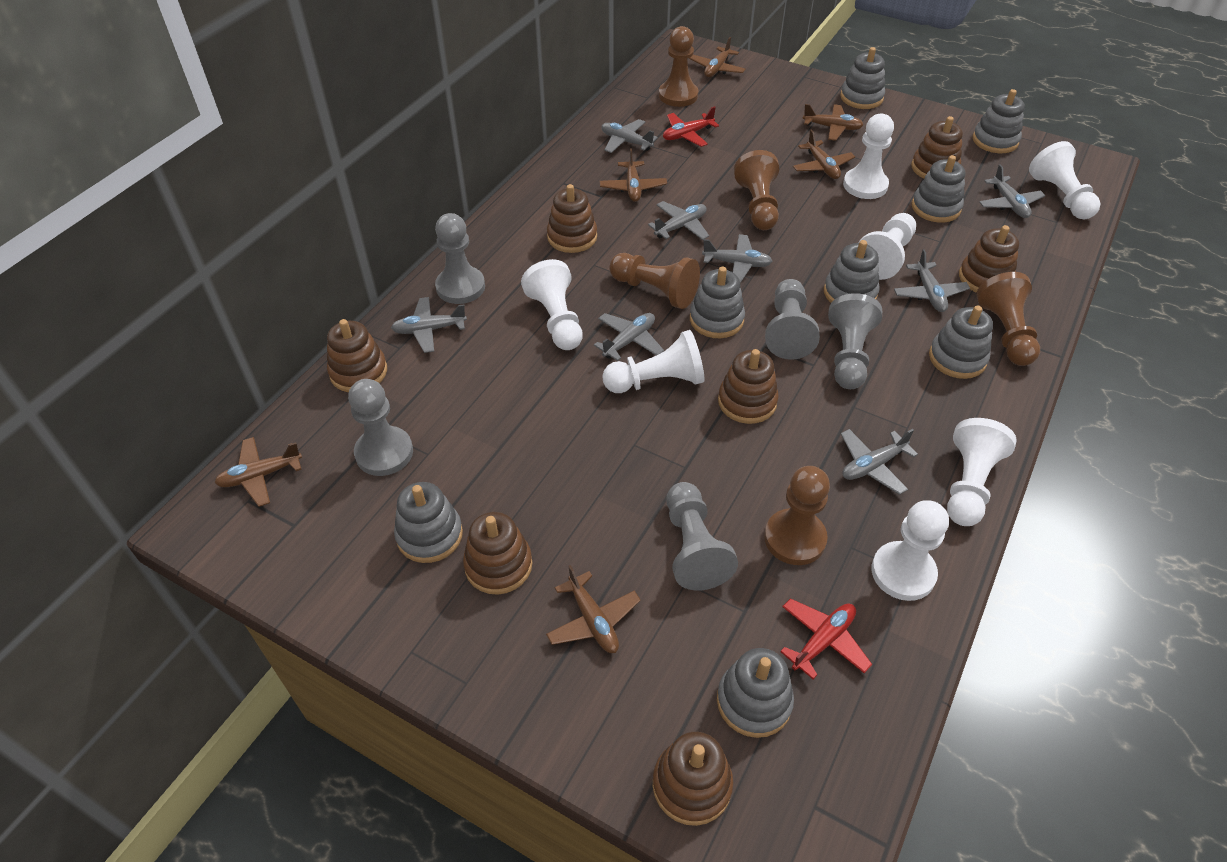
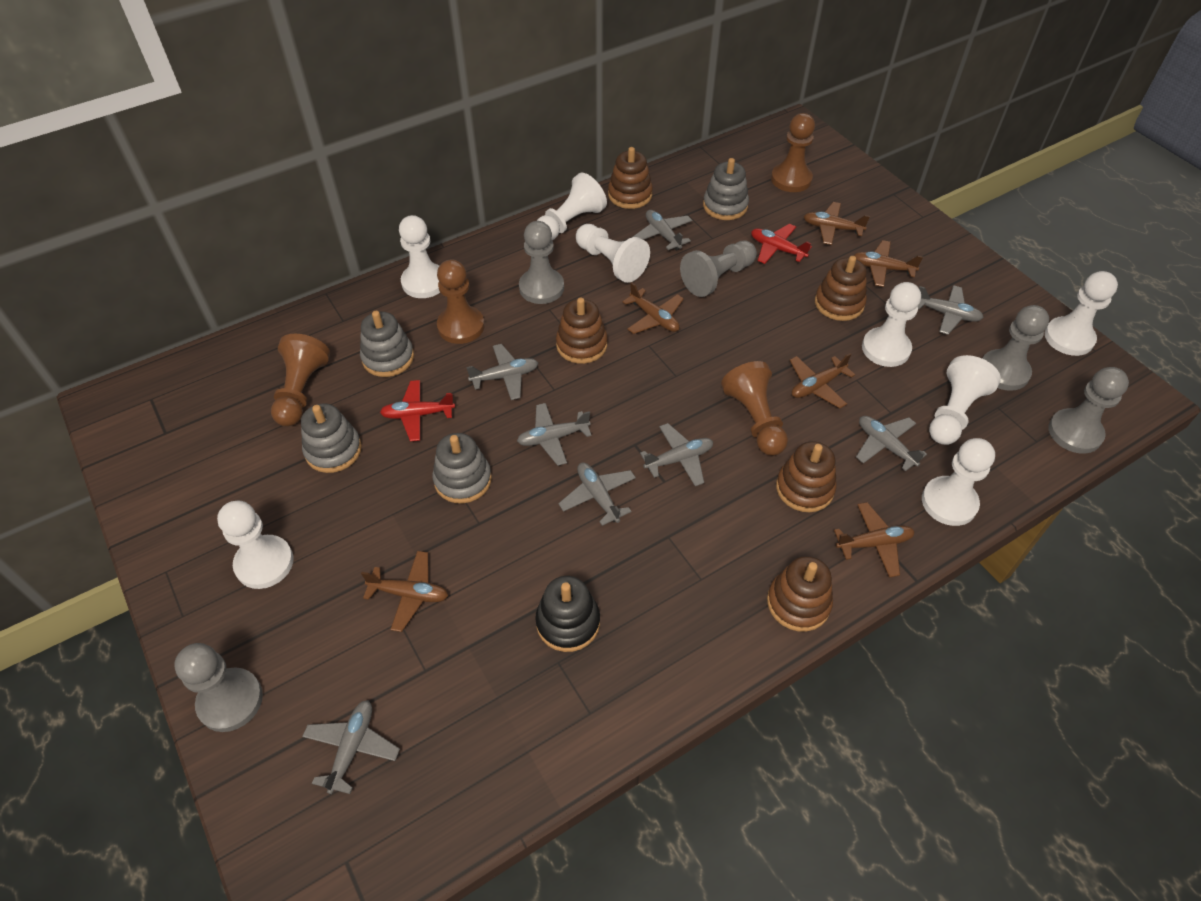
black stacking toy: none = 0 -> [535,576,600,652] = 1
brown pawn: [609,253,700,309] [659,26,698,107] [734,150,779,230] [764,466,830,565] [976,272,1040,366] = 5 -> [271,334,330,426] [437,259,485,344] [721,361,788,456] [771,113,815,192] = 4
brown stacking toy: [327,319,387,392] [463,512,532,595] [547,184,597,253] [653,732,733,826] [718,349,779,424] [911,116,963,179] [959,225,1019,293] = 7 -> [556,297,607,364] [608,147,653,209] [767,556,833,632] [776,441,836,512] [815,256,867,321] = 5
grey stacking toy: [394,482,463,563] [690,267,745,338] [717,648,794,738] [824,240,880,303] [840,47,885,109] [912,155,965,223] [929,305,993,379] [973,89,1025,153] = 8 -> [301,404,362,473] [360,311,414,377] [432,433,492,503] [703,158,749,220] = 4
white pawn: [521,259,583,350] [602,330,705,393] [843,114,894,199] [858,213,916,280] [871,500,949,601] [947,418,1017,526] [1029,141,1100,219] = 7 -> [217,500,294,589] [399,215,440,298] [537,173,607,240] [576,224,650,283] [862,282,921,367] [922,438,995,526] [929,355,1001,445] [1045,271,1118,356] = 8

